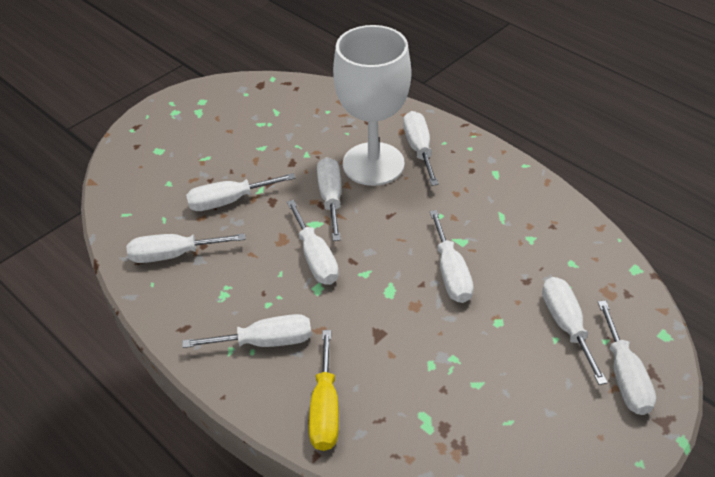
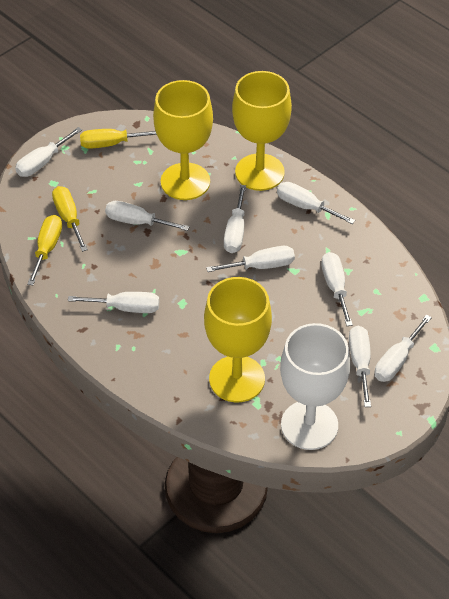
yellow goblet: none = 0 -> [153,80,213,200] [204,277,272,403] [232,71,292,191] = 3
yellow screwdriver: [309,330,339,451] = 1 -> [27,215,62,285] [52,186,88,252] [80,129,157,149] = 3

